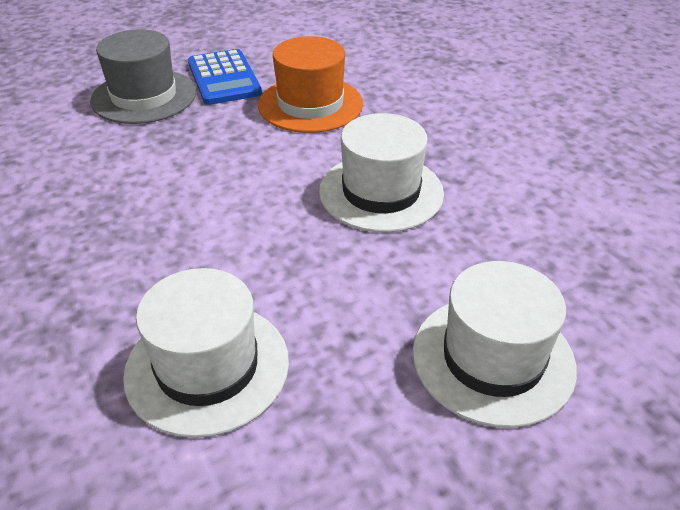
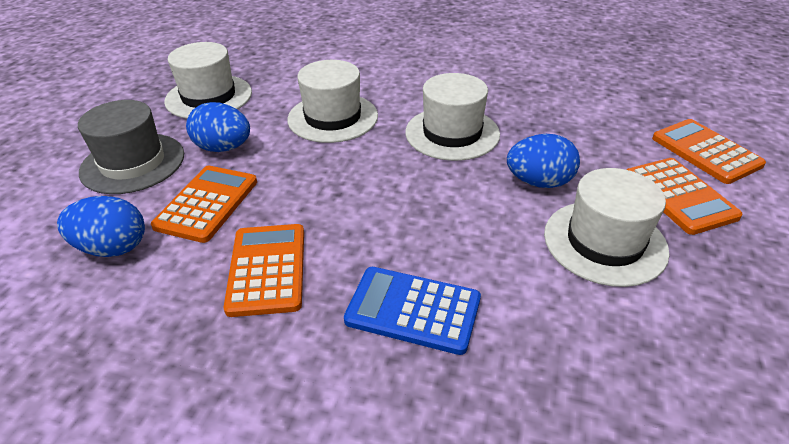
blue egg: none = 0 -> [57,196,145,257] [186,102,250,152] [507,134,580,188] = 3
orange calculator: none = 0 -> [151,165,257,243] [224,224,304,317] [626,158,743,235] [652,119,766,184] = 4
orange hat: [258,36,363,133] = 1 -> none = 0
white hat: [123,268,289,438] [319,113,444,232] [413,261,577,428] = 3 -> [164,42,252,119] [287,60,378,143] [405,73,500,161] [544,168,670,287] = 4

